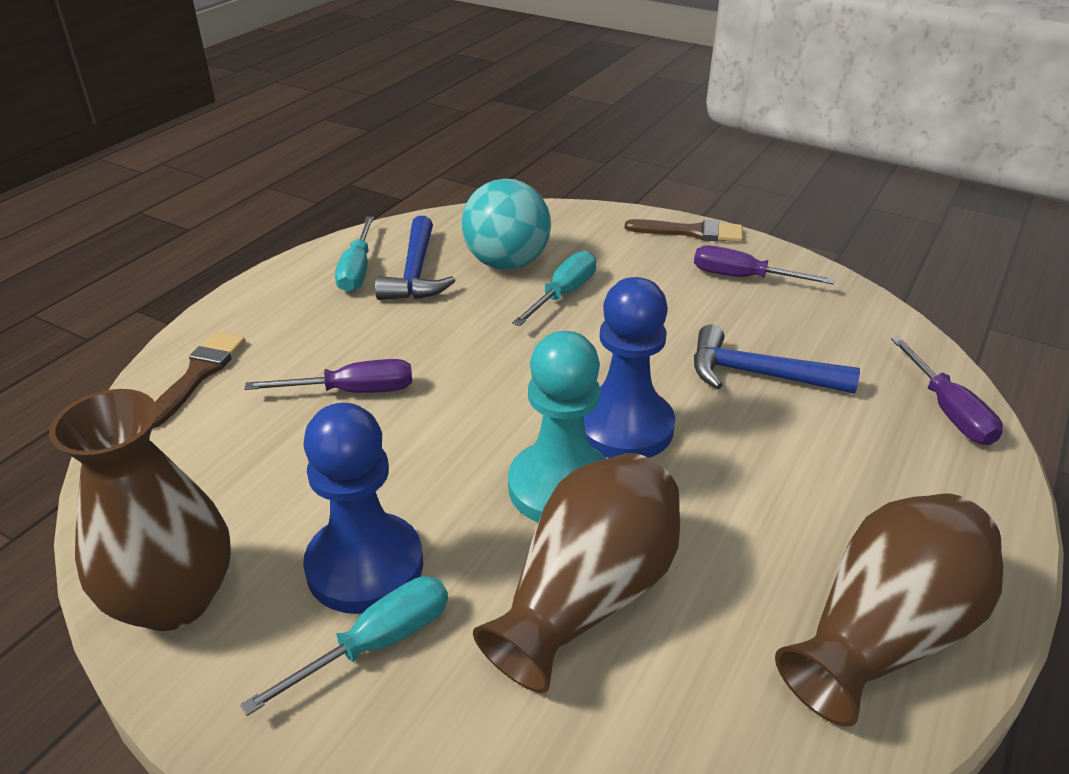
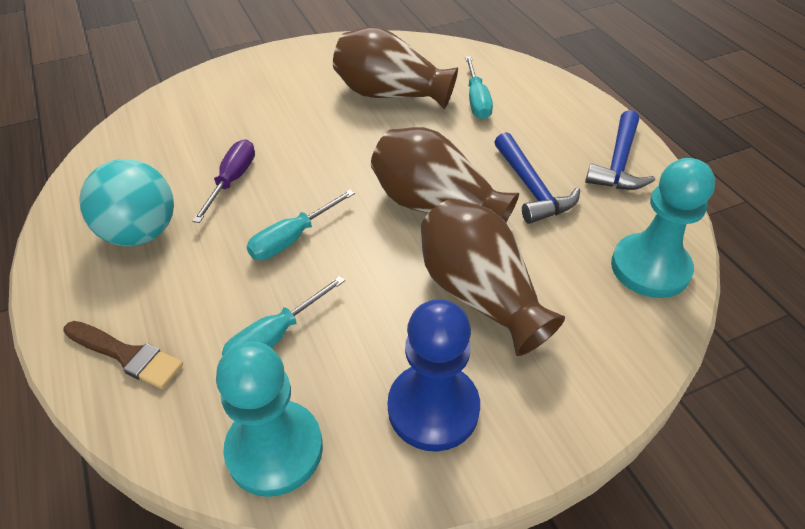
blue pawn: [303,403,423,614] [584,277,675,458] = 2 -> [388,299,480,451] = 1
brown brush: [153,332,245,428] [625,219,743,242] = 2 -> [63,321,183,389] = 1
purple screwdriver: [245,359,412,393] [694,245,835,284] [891,337,1003,445] = 3 -> [192,139,255,223] = 1
turquoise pawn: [508,331,607,522] = 1 -> [216,342,323,497] [611,158,715,298] = 2

